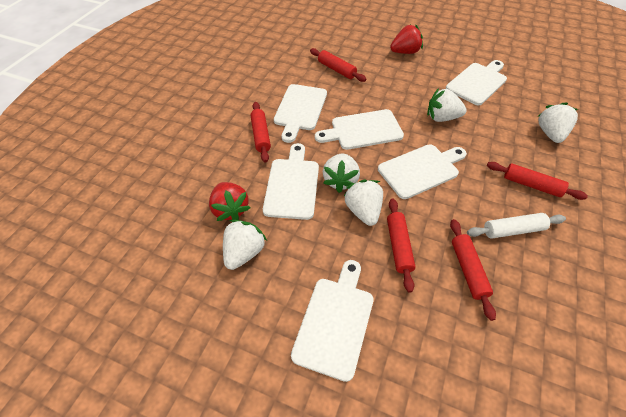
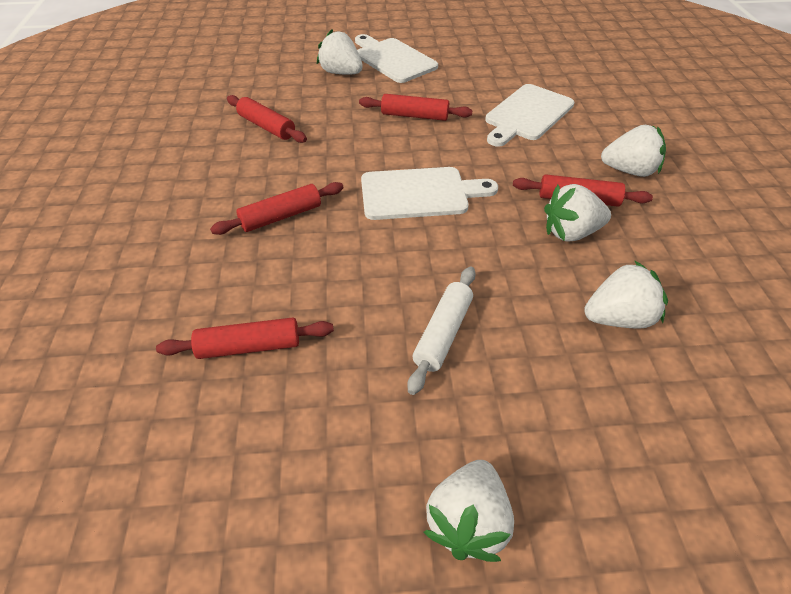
red strawberry: [209,182,250,221] [390,25,423,54] = 2 -> none = 0
white cutting board: [263,143,319,220] [274,84,327,143] [291,260,374,382] [315,109,404,150] [378,144,467,199] [446,60,507,105] = 6 -> [355,34,438,83] [361,167,498,220] [485,84,575,147] = 3

